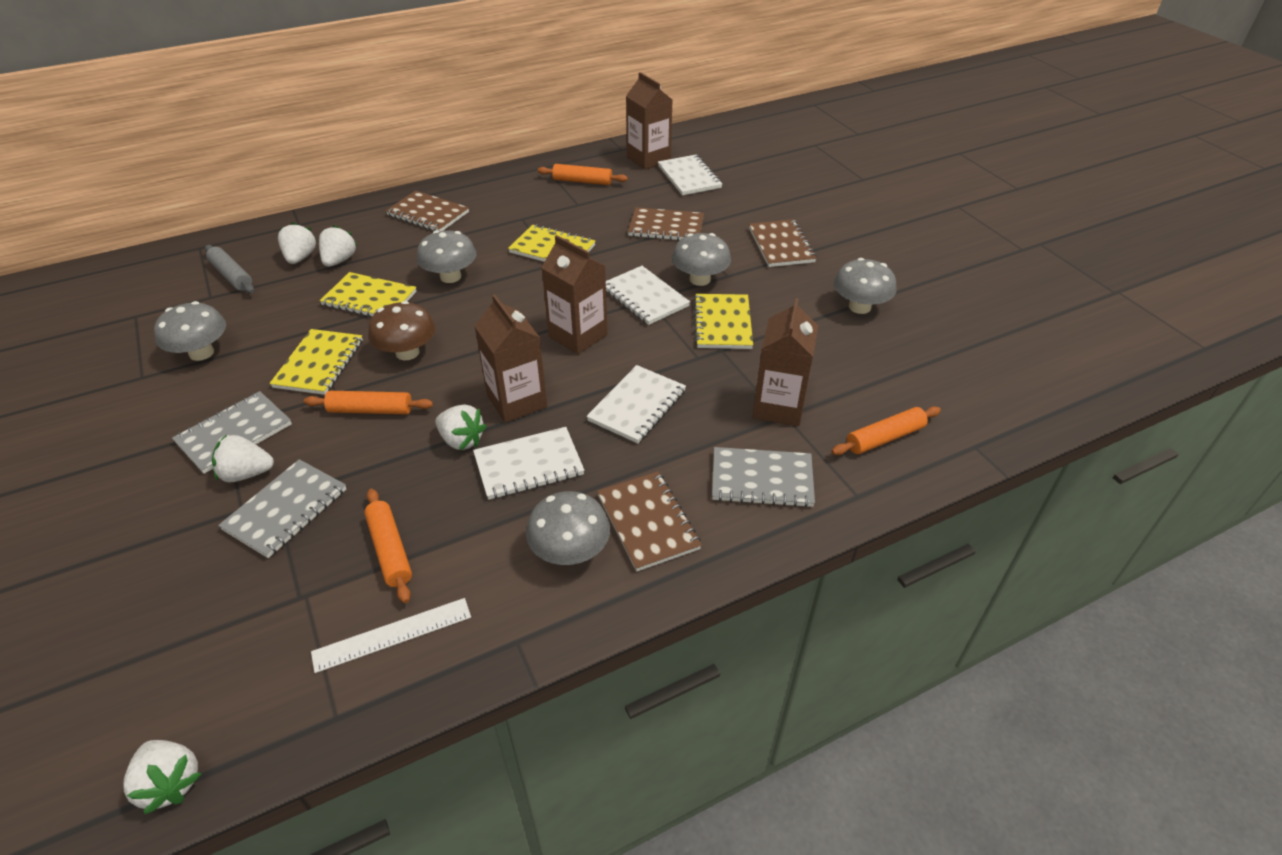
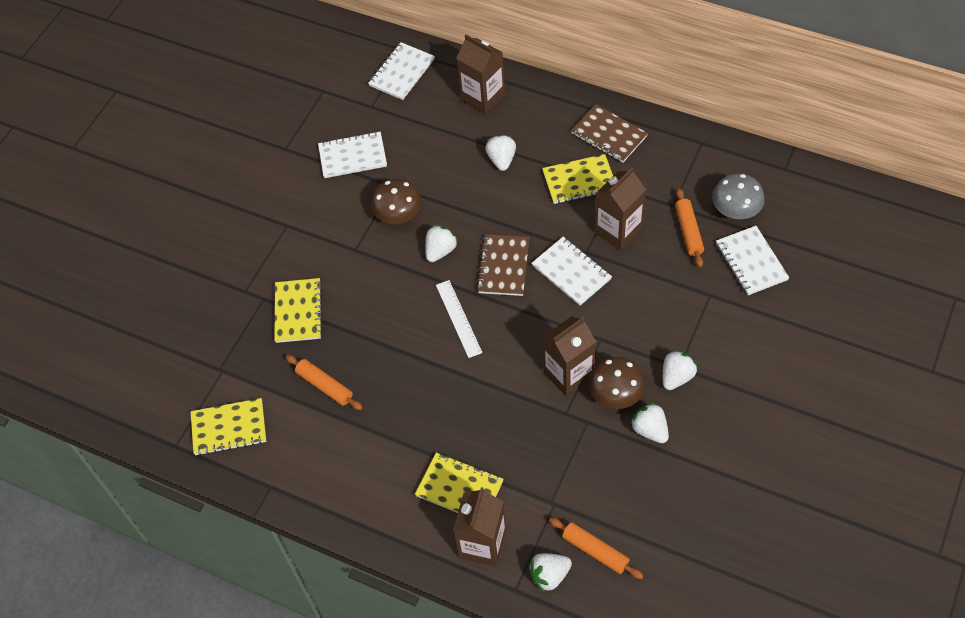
brown mushroom: [368,301,435,360] = 1 -> [371,179,422,224] [589,357,645,409] = 2
brown notebook: [385,190,469,231] [597,471,702,571] [628,207,704,241] [749,219,817,267] = 4 -> [477,234,529,296] [571,104,648,162] = 2
grey mushroom: [154,301,226,361] [417,230,476,283] [526,491,610,565] [672,233,731,286] [834,258,896,314] = 5 -> [712,174,765,219] = 1
grey notebook: [172,391,292,474] [218,459,346,558] [712,447,815,508] = 3 -> none = 0
grey rolling pin: [205,245,254,293] = 1 -> none = 0
orange rolling pin: [304,391,433,415] [364,489,412,603] [537,164,628,185] [831,406,941,455] = 4 -> [286,355,363,410] [549,518,643,579] [675,188,704,267] = 3

